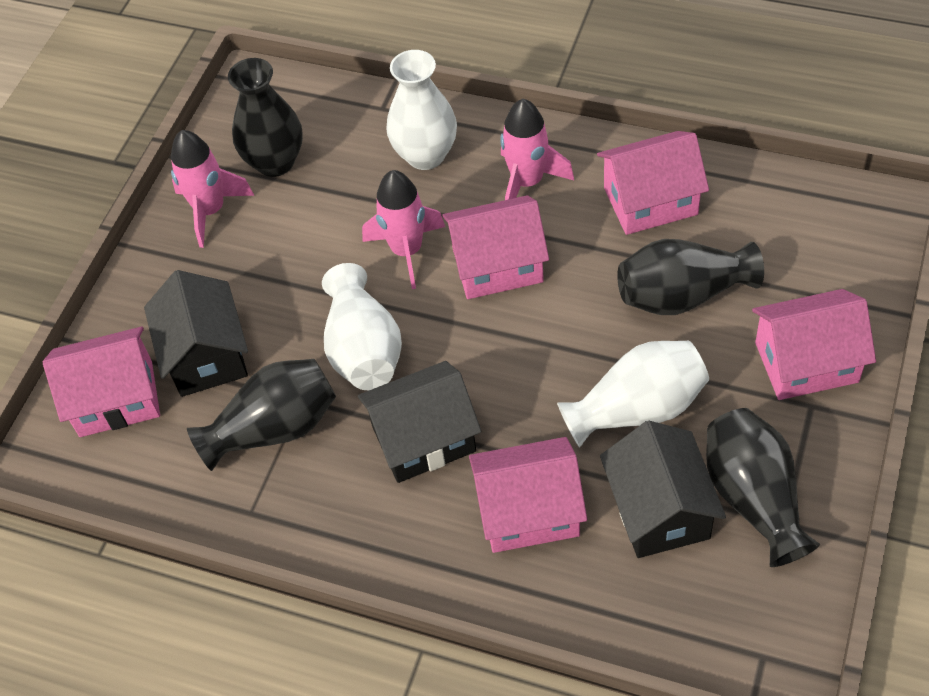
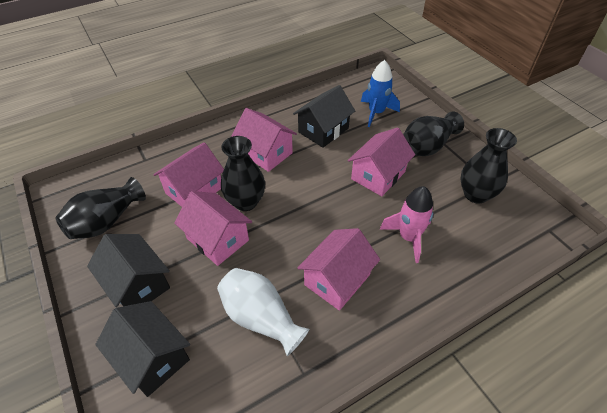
blue rocket: none = 0 -> [361,60,400,127] = 1
pink rocket: [171,130,254,248] [362,170,445,289] [500,99,574,200] = 3 -> [380,186,434,263] = 1
white vase: [322,263,402,390] [387,50,457,170] [557,341,709,448] = 3 -> [217,268,310,356] = 1

